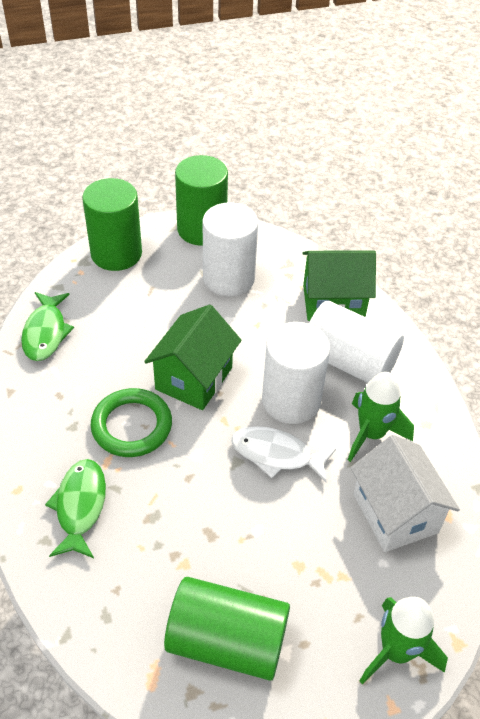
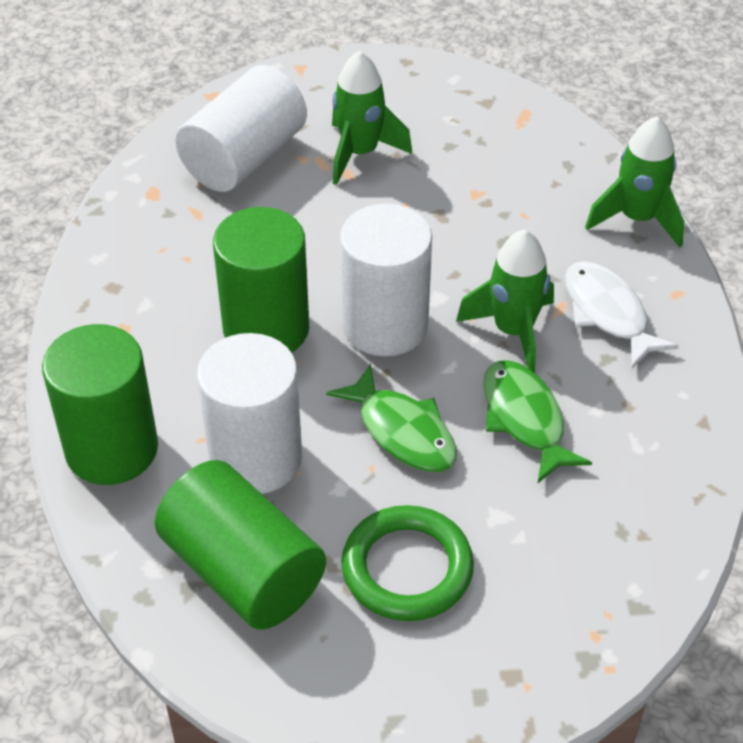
green house: [144,305,241,410] [302,250,376,321] = 2 -> none = 0
green rocket: [348,372,414,462] [360,597,448,685] = 2 -> [332,51,412,185] [456,229,554,373] [585,116,684,247] = 3
white house: [350,435,460,552] = 1 -> none = 0

